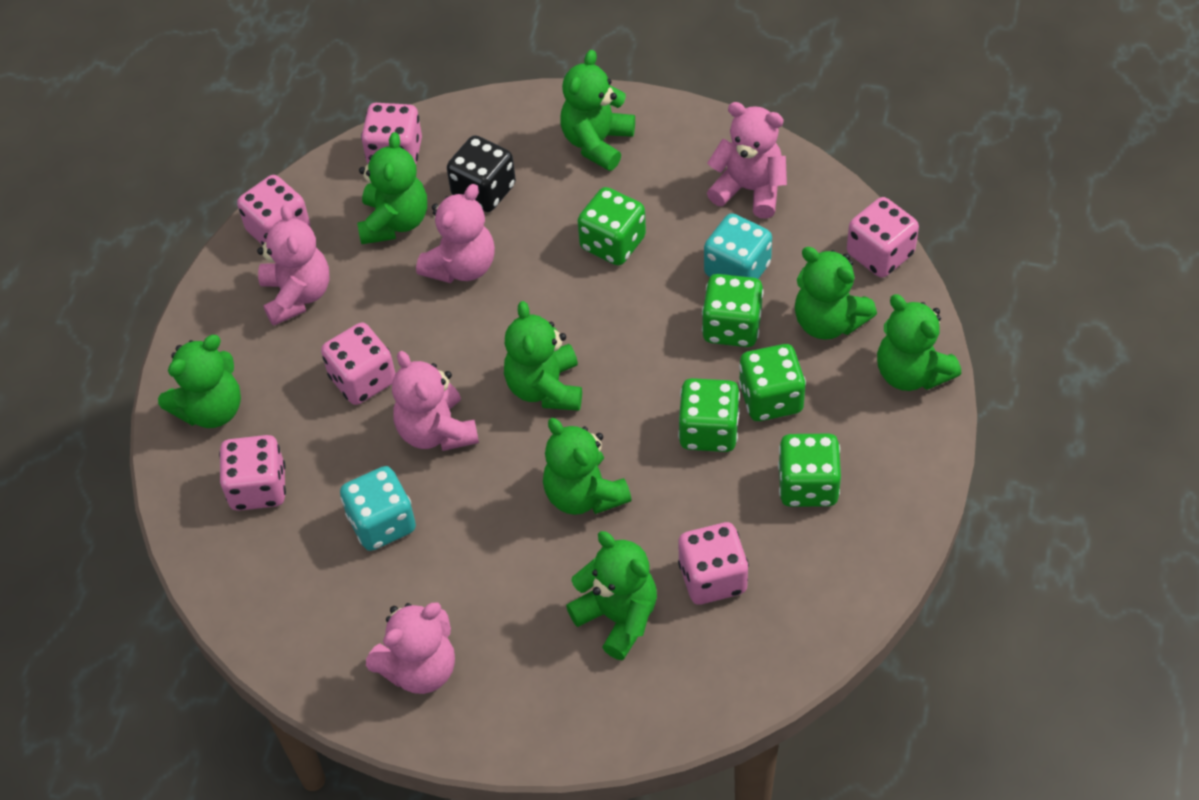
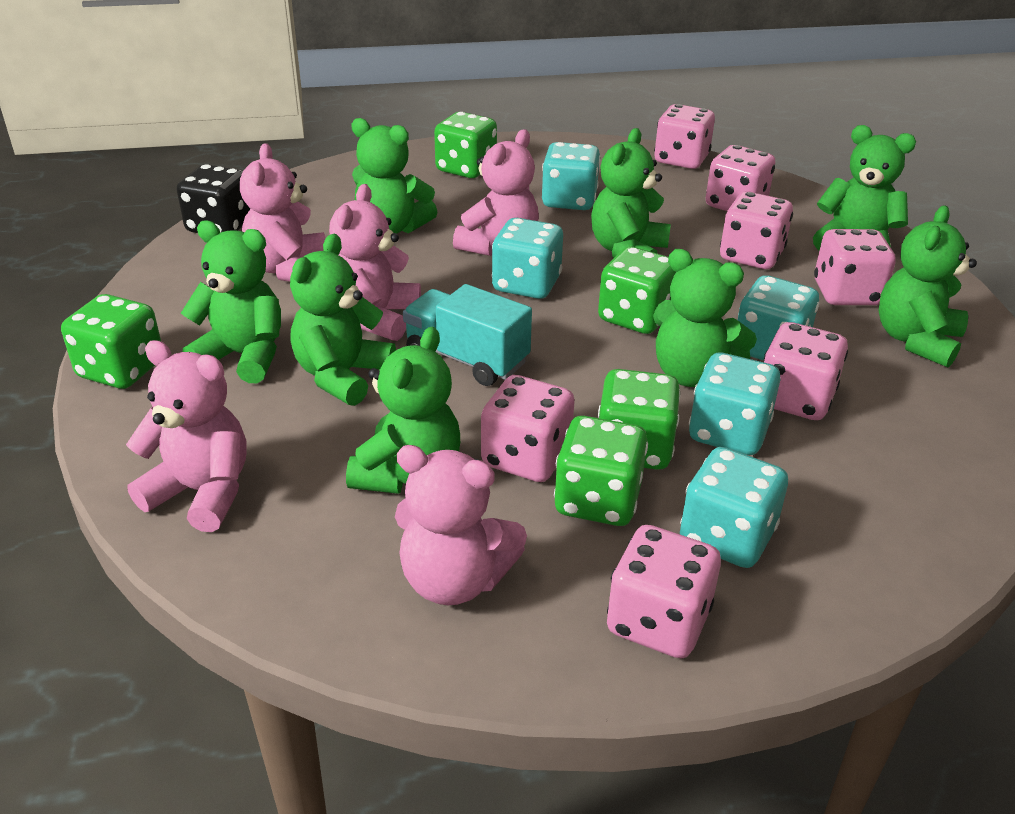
pink dice: [219,435,286,511] [237,175,310,245] [321,323,395,405] [361,103,422,164] [678,522,749,604] [847,197,919,278] = 6 -> [481,375,575,482] [607,525,721,658] [654,104,715,169] [706,145,775,211] [720,191,793,269] [764,322,848,420] [814,229,896,305] = 7
turquoise dice: [340,466,416,551] [704,213,772,279] = 2 -> [492,218,563,299] [542,142,601,210] [680,447,788,568] [689,353,781,455] [738,275,819,361] = 5
turquoise truck: none = 0 -> [403,284,532,386] = 1

